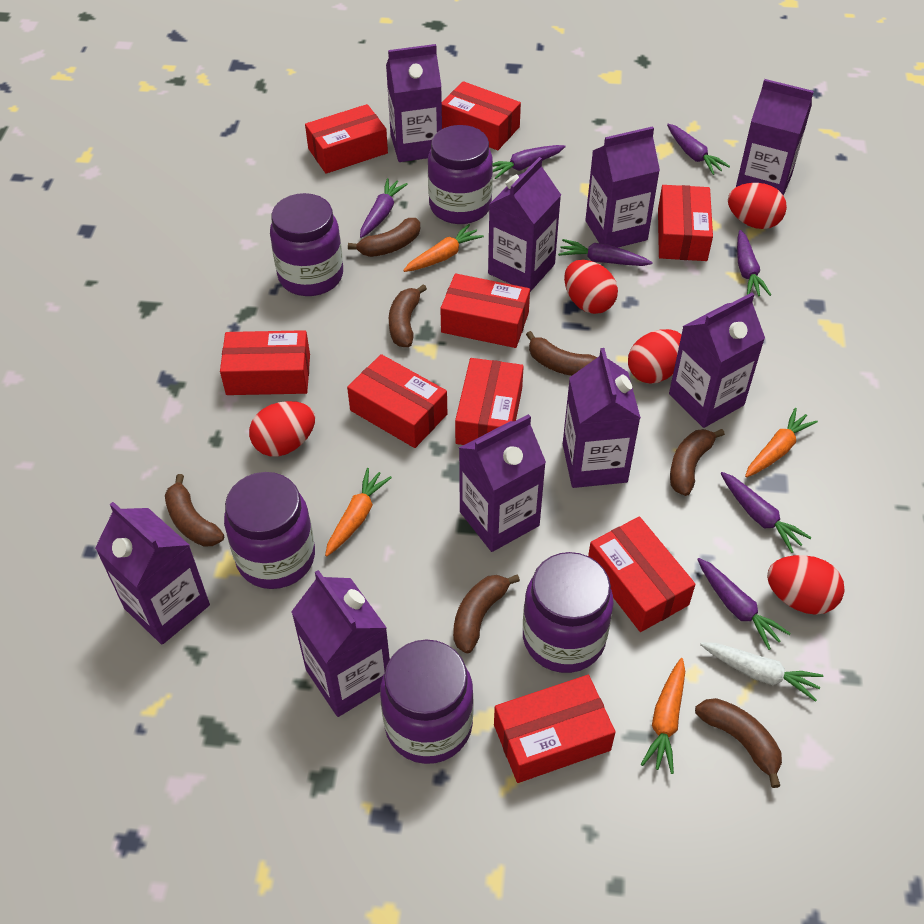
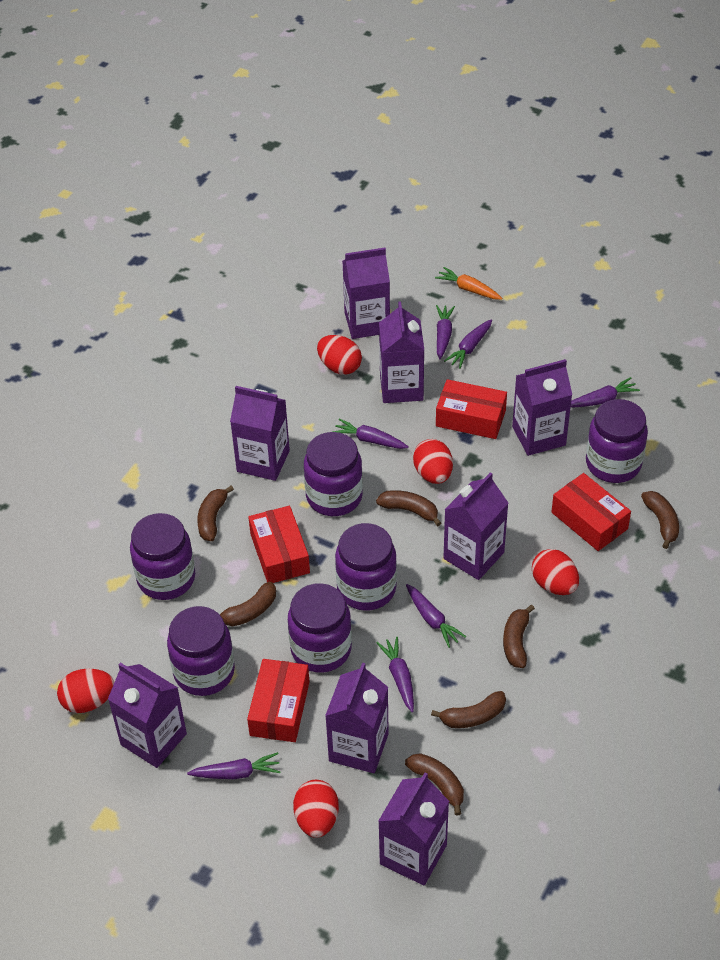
orange carrot: [325,468,392,556] [403,224,484,272] [641,658,685,774] [745,408,818,477] = 4 -> [435,267,503,300] = 1
purple carton: [95,502,210,645] [291,570,390,717] [386,44,442,162] [459,414,546,552] [488,157,561,292] [563,348,641,488] [585,126,660,247] [669,293,765,428] [736,79,814,196] = 9 -> [108,662,187,768] [230,386,290,481] [325,663,389,773] [342,248,390,339] [378,773,449,885] [379,301,424,403] [444,472,508,580] [512,359,572,456] = 8
purple jar: [224,472,315,589] [270,193,343,296] [380,639,474,764] [428,125,493,224] [523,552,614,673] = 5 -> [130,513,195,600] [167,606,235,696] [288,583,352,673] [304,432,363,516] [335,523,397,611] [586,399,648,483] = 6
red box: [220,330,310,395] [305,104,388,174] [347,354,447,448] [440,274,530,348] [442,81,521,150] [455,358,524,445] [494,675,616,783] [588,517,696,632] [658,185,713,261] = 9 -> [247,659,310,742] [248,506,310,583] [436,379,507,439] [551,473,631,551] = 4
white carrot: [700,643,823,702] = 1 -> none = 0

